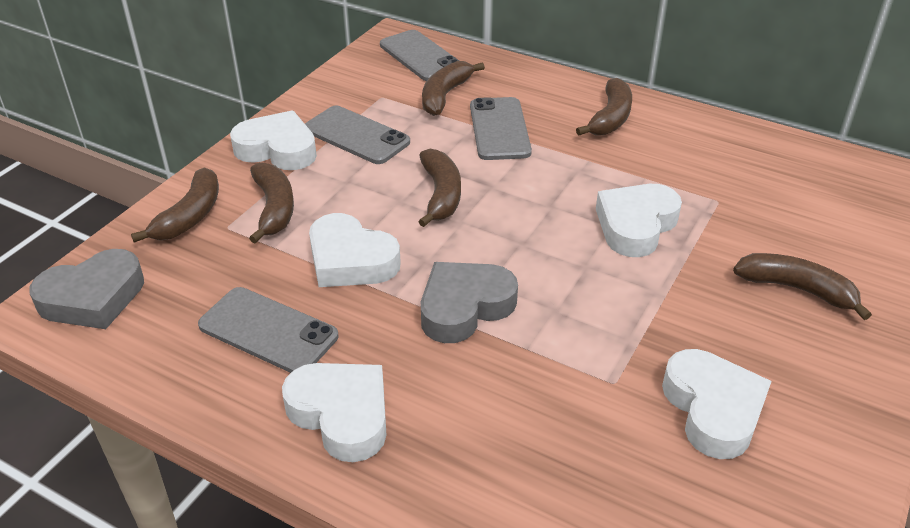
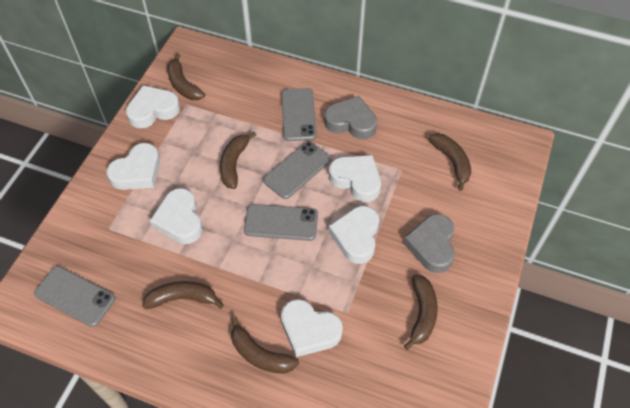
white heart: [230,111,317,170] [282,363,386,462] [309,213,401,287] [596,184,682,257] [662,349,772,459] = 5 -> [106,143,160,190] [126,85,180,128] [150,188,202,244] [281,299,343,357] [329,155,381,202] [329,206,379,264] = 6

